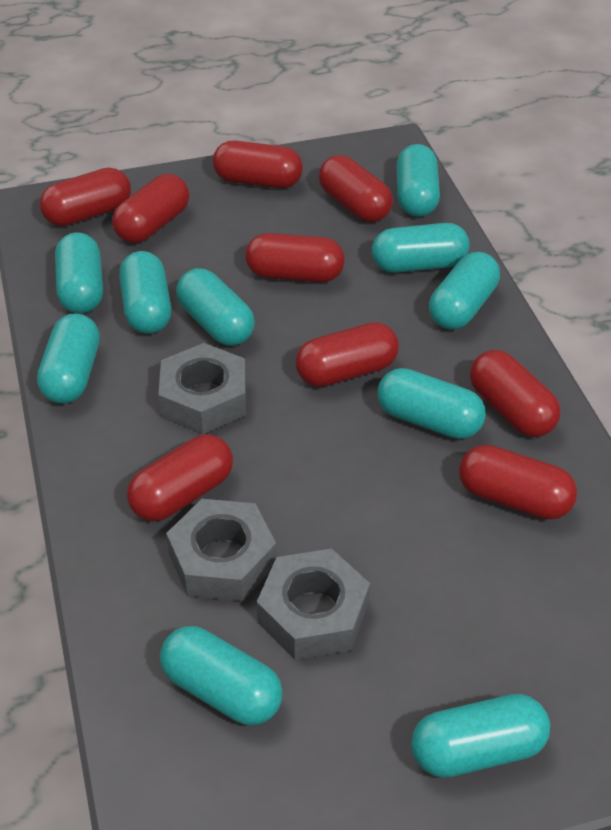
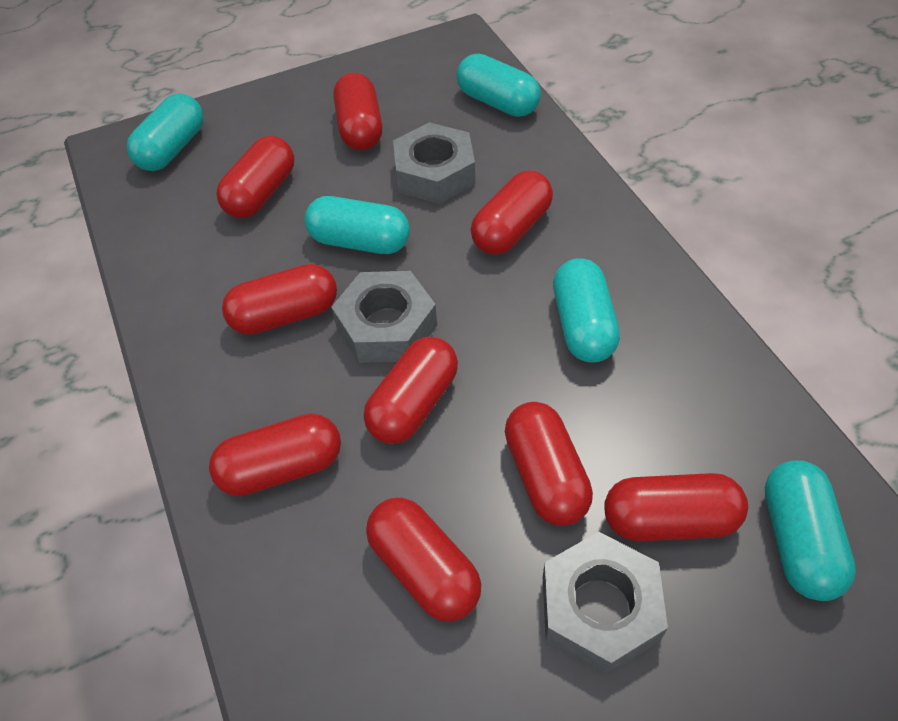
turquoise capsule: [37,313,100,404] [55,232,103,313] [119,251,172,334] [160,626,283,725] [176,268,255,346] [372,223,470,273] [377,368,486,439] [396,144,440,217] [411,694,550,778] [429,252,500,330] = 10 -> [127,94,204,171] [305,196,410,254] [457,54,541,117] [553,258,620,363] [765,460,856,601] = 5

